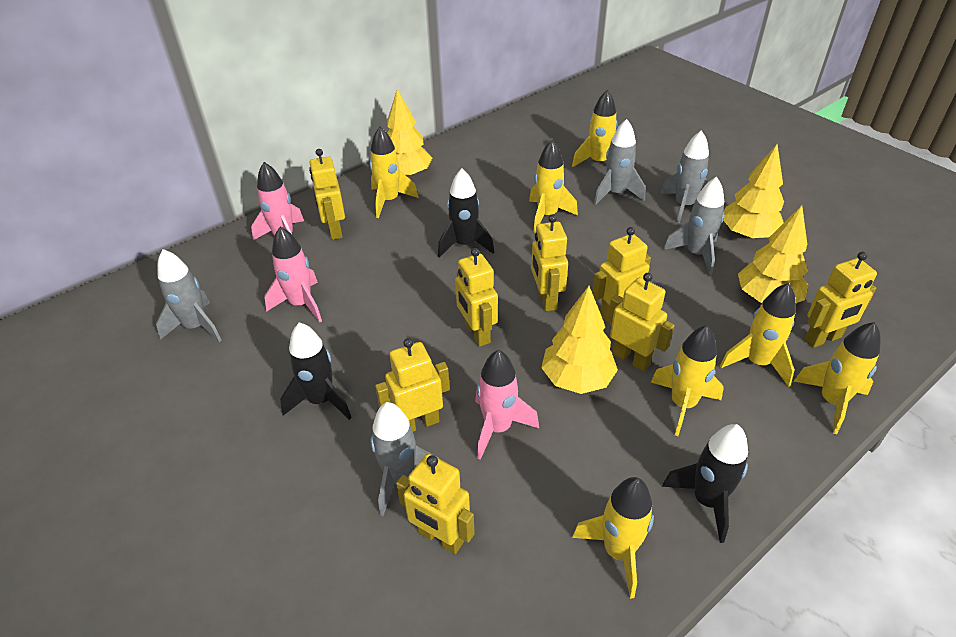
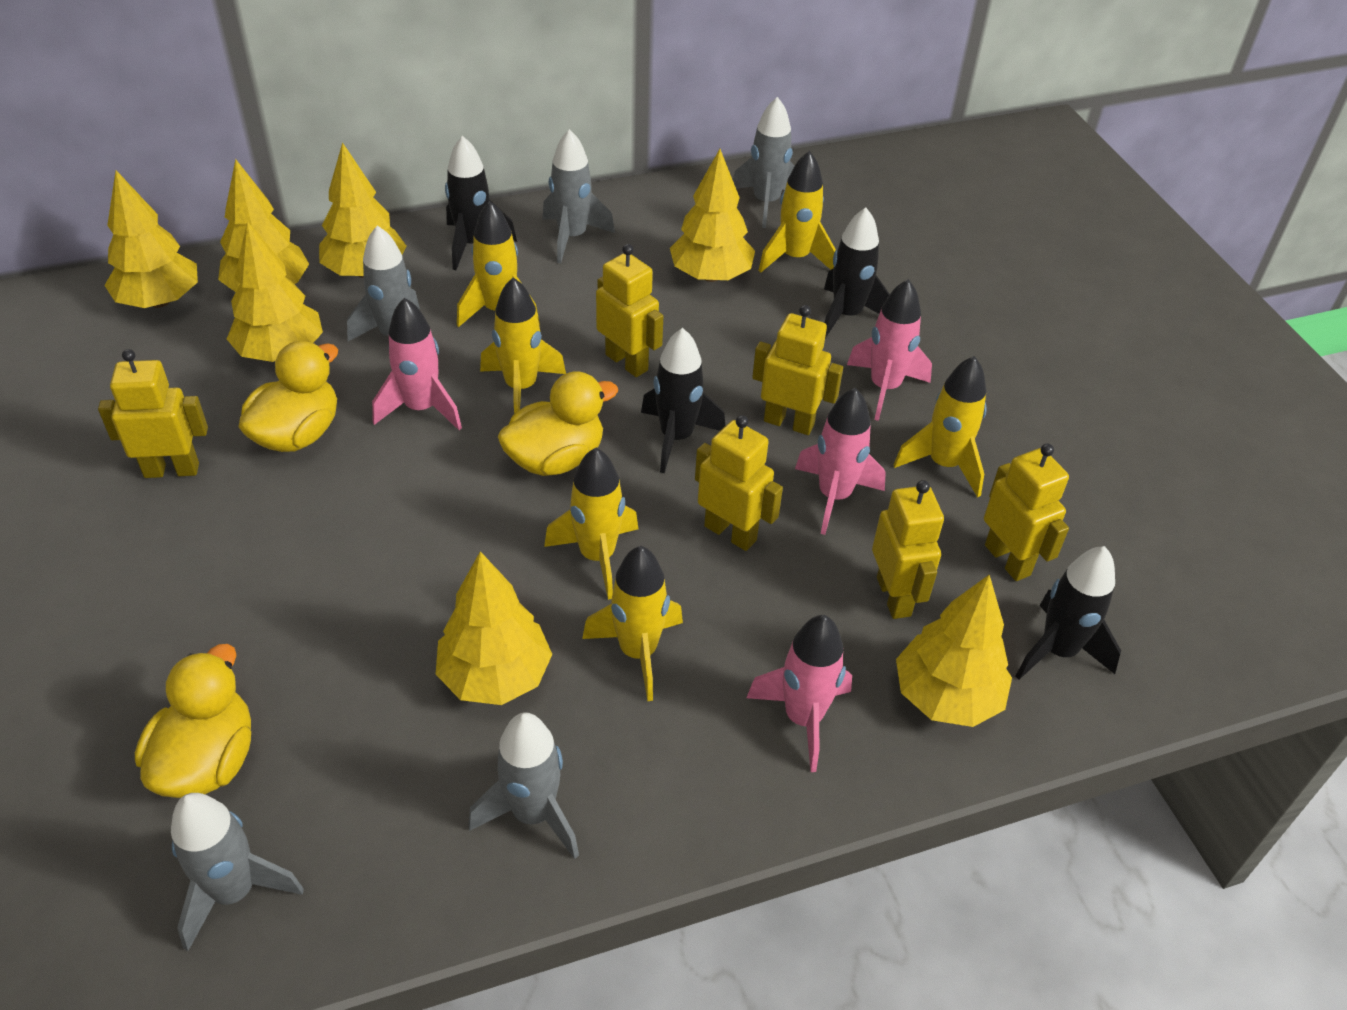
black rocket: [280,322,352,420] [438,168,494,258] [662,424,748,543] = 3 -> [445,136,517,270] [641,328,725,473] [824,207,890,339] [1016,546,1121,680] = 4
pink rocket: [251,162,304,240] [264,227,322,323] [475,350,539,460] = 3 -> [372,298,462,430] [747,615,852,772] [795,388,886,535] [847,279,932,421] = 4
yellow duck: none = 0 -> [135,644,251,798] [238,341,338,452] [498,371,618,476] = 3
yellow robot: [309,149,345,240] [375,338,450,432] [396,454,475,554] [455,248,498,347] [531,214,568,311] [592,227,651,322] [608,273,675,371] [805,252,877,348] = 8 -> [98,349,208,478] [596,244,663,377] [695,415,783,551] [752,305,843,435] [872,480,944,619] [984,444,1069,581] = 6
yellow rocket: [369,127,419,218] [529,140,578,233] [572,90,618,167] [572,477,654,599] [651,325,724,436] [720,283,796,387] [793,322,881,434] = 7 -> [457,201,540,327] [480,277,566,414] [544,448,638,600] [582,546,683,701] [758,151,836,273] [894,356,987,497] = 6
yellow tree: [387,89,432,178] [541,286,618,394] [723,144,784,239] [738,205,809,303] = 4 -> [104,170,198,308] [218,159,309,292] [227,221,323,362] [319,142,406,278] [436,551,552,705] [670,149,755,282] [896,575,1012,727] = 7

